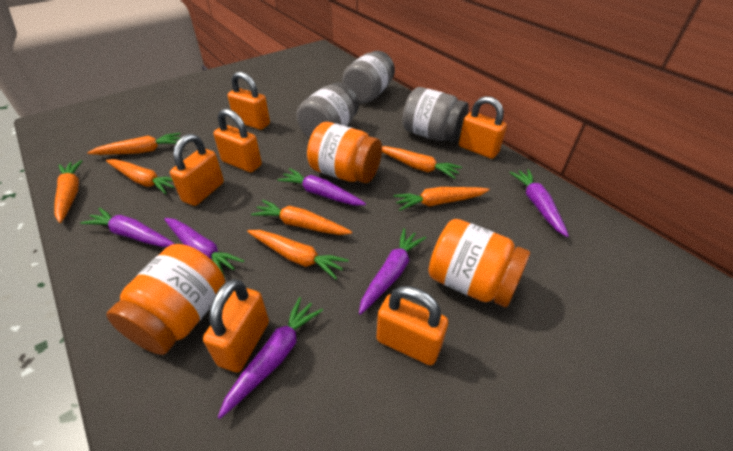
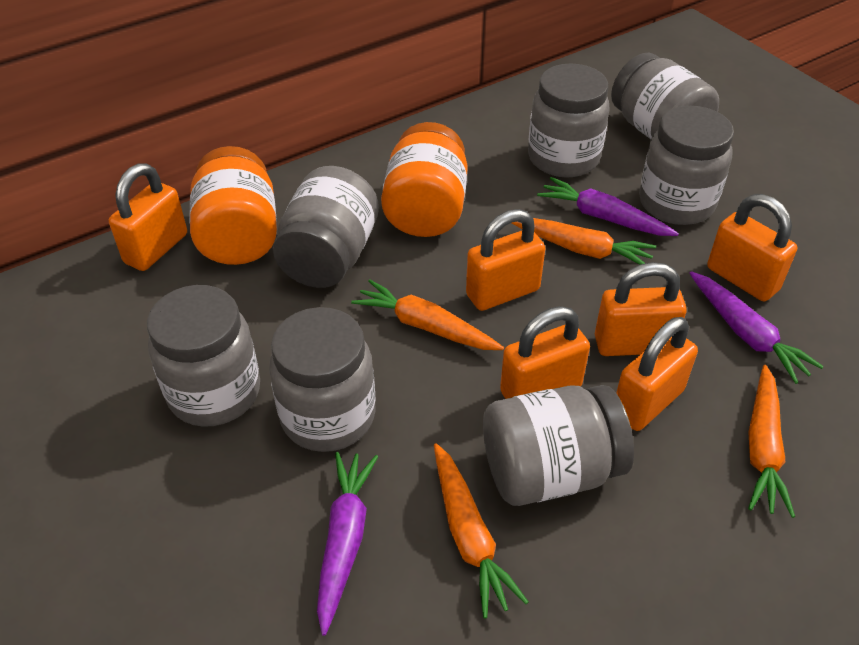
grey jar: [297,82,359,139] [342,51,395,104] [402,87,469,142] = 3 -> [147,285,260,427] [269,307,376,452] [273,166,379,288] [483,385,634,506] [528,64,609,178] [611,53,719,139] [639,106,734,225] = 7
orange carrot: [55,160,82,223] [87,133,181,155] [106,159,174,194] [247,230,349,279] [251,200,352,235] [382,146,462,179] [394,187,490,211] = 7 -> [351,279,504,350] [434,443,529,618] [512,218,656,265] [748,365,795,518] = 4
orange jar: [107,244,225,355] [307,122,382,183] [428,219,530,307] = 3 -> [189,146,277,265] [381,122,468,237] = 2
purple carrot: [80,208,175,247] [164,218,244,278] [217,297,323,419] [277,168,366,205] [359,228,426,315] [509,169,569,237] = 6 -> [317,452,378,636] [537,177,679,236] [689,271,824,384] = 3

